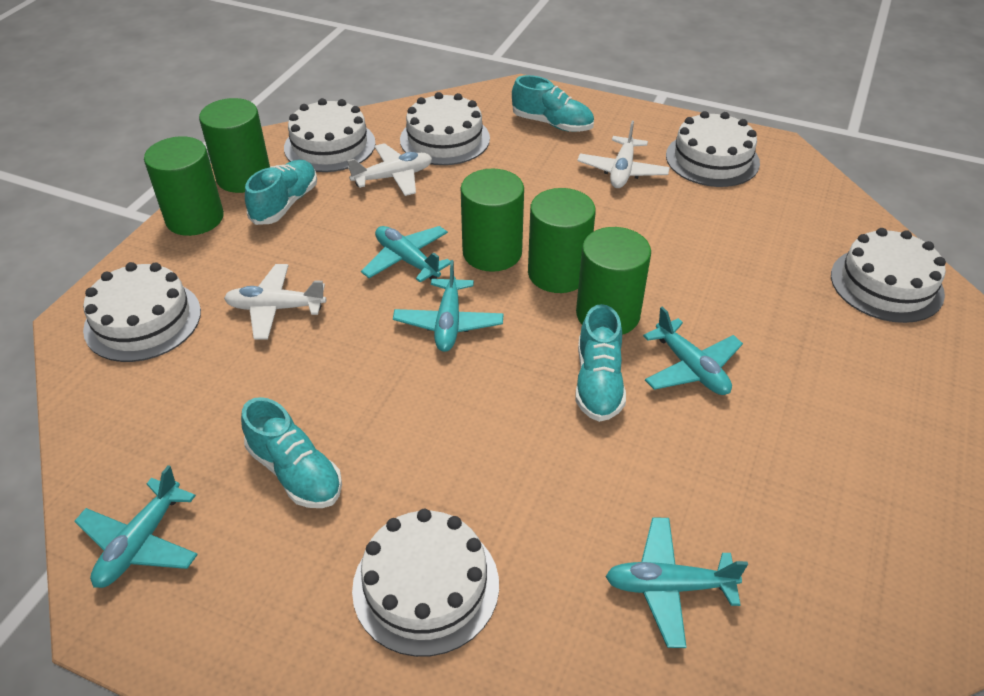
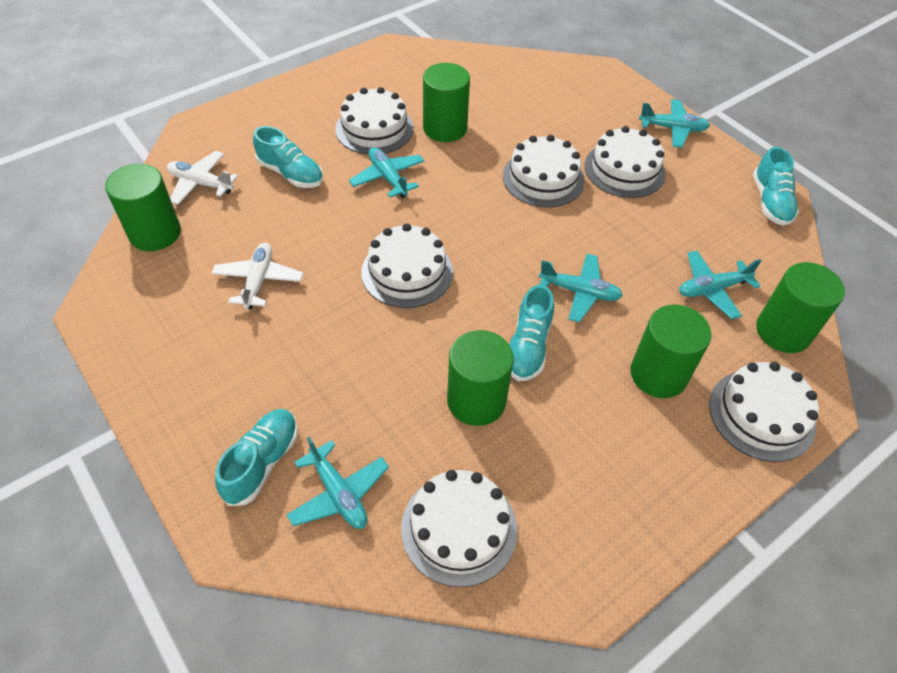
white plane: [224,264,326,340] [347,143,432,196] [577,121,670,188] = 3 -> [167,151,239,205] [212,242,303,310] = 2

